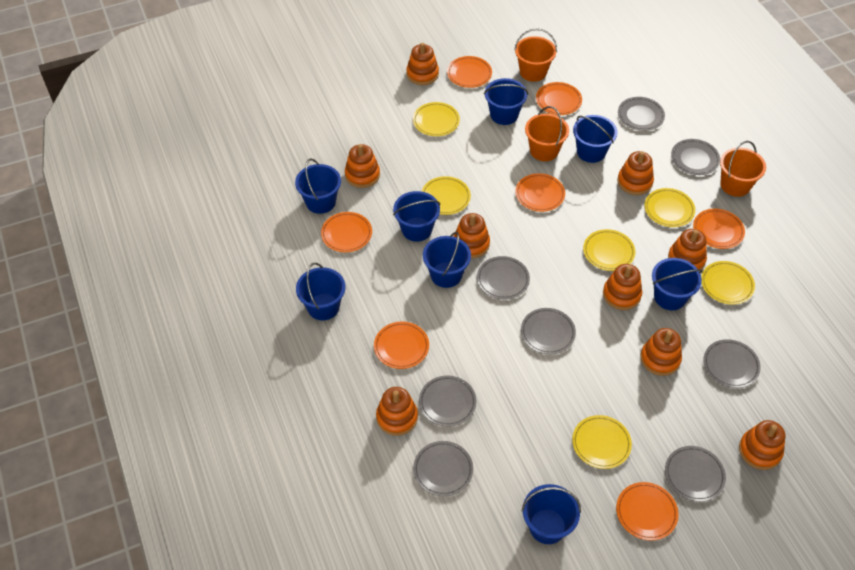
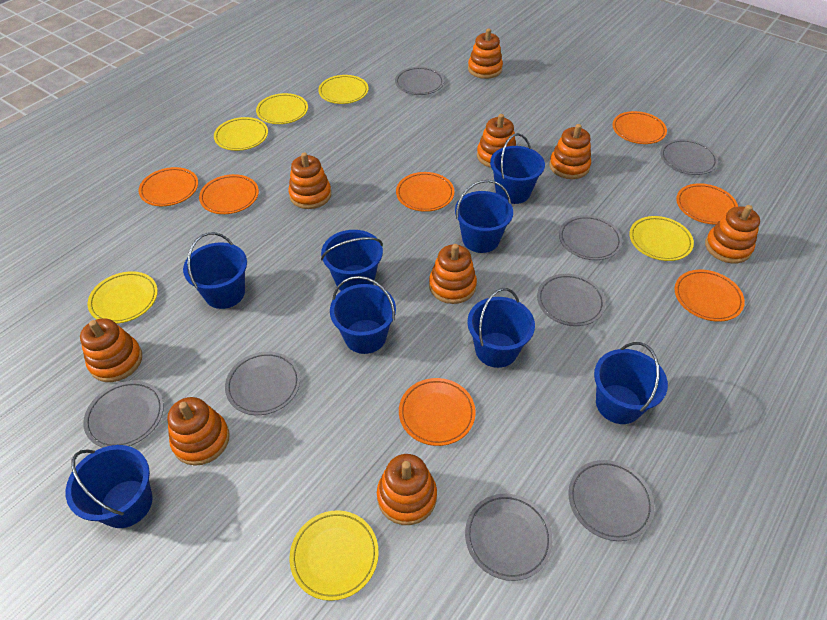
orange bucket: [514,28,557,82] [525,106,569,161] [720,141,766,197] = 3 -> none = 0

